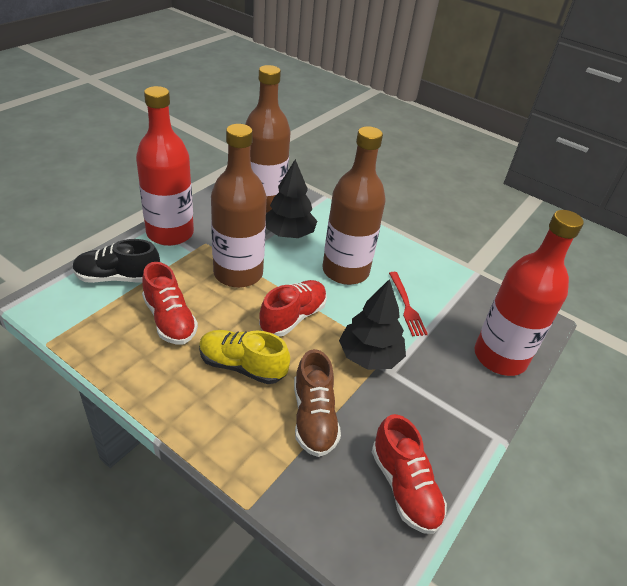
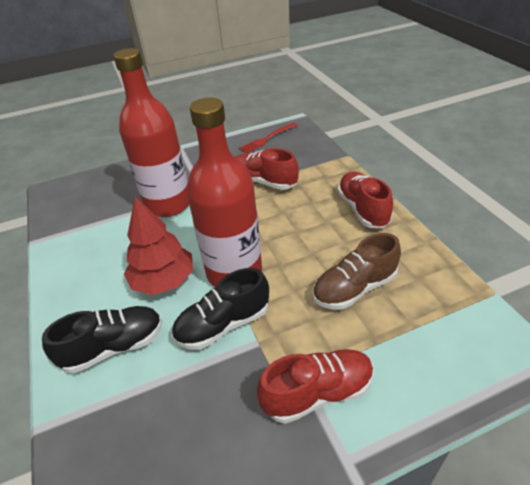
black shoe: [73,239,160,283] = 1 -> [42,306,162,373] [172,268,269,350] = 2
black tree: [266,159,317,238] [339,279,406,370] = 2 -> none = 0
brown bottle: [211,124,267,288] [245,65,290,213] [322,126,385,285] = 3 -> none = 0
red tree: none = 0 -> [124,197,193,295] = 1
yellow shoe: [199,330,290,384] = 1 -> none = 0

